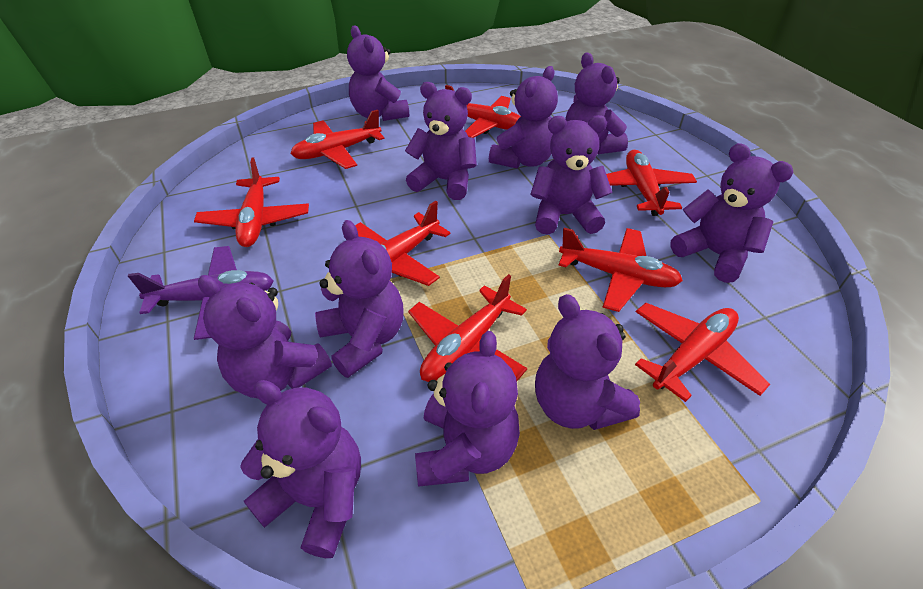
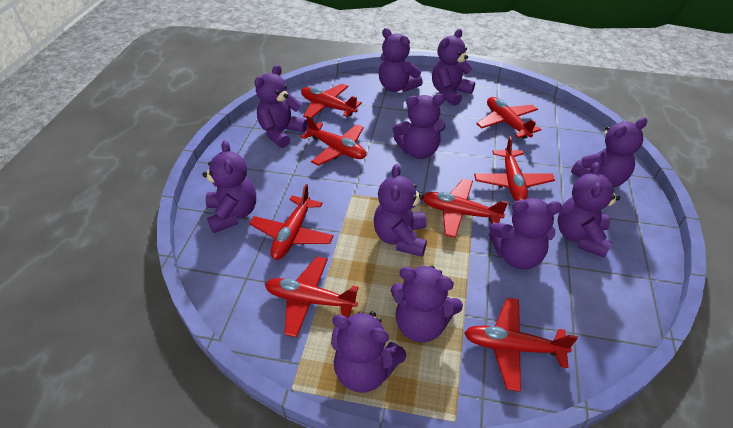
purple plane: [128,246,274,340] = 1 -> none = 0

